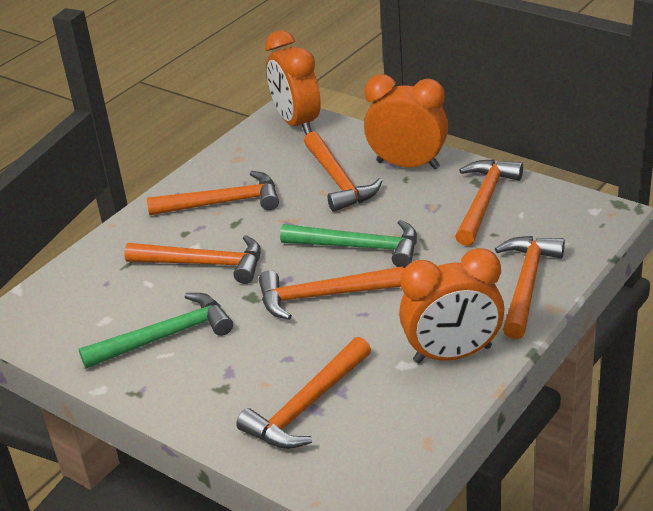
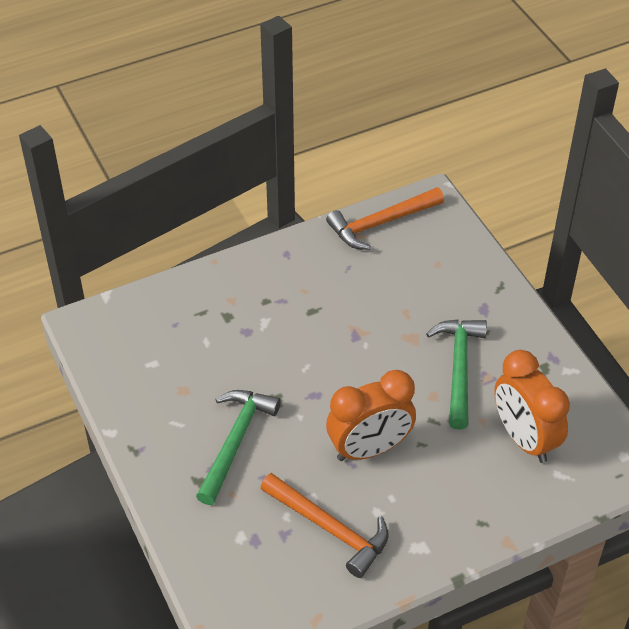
orange clock: [265,30,321,135] [364,74,448,169] [399,248,504,363] = 3 -> [326,370,416,461] [494,350,570,463] = 2
orange hammer: [124,235,261,284] [147,171,279,215] [236,337,371,449] [259,266,404,320] [304,131,382,212] [455,159,523,246] [495,236,565,339] = 7 -> [260,473,389,578] [326,187,444,250] = 2

